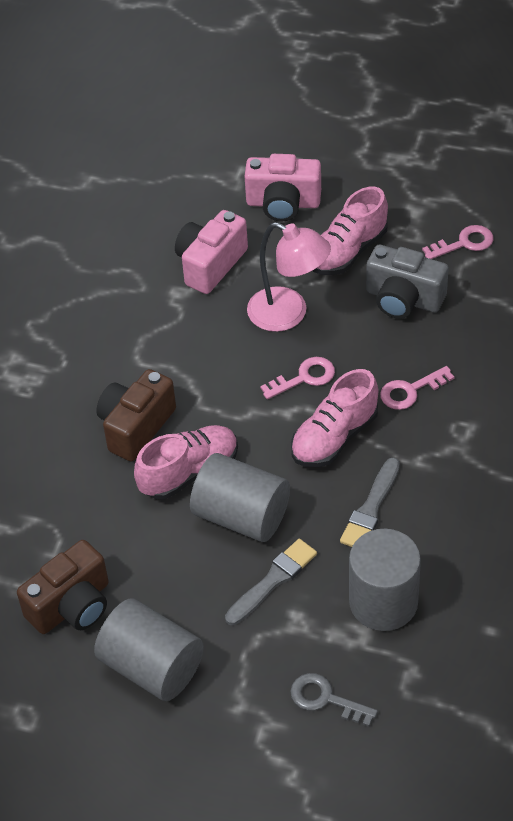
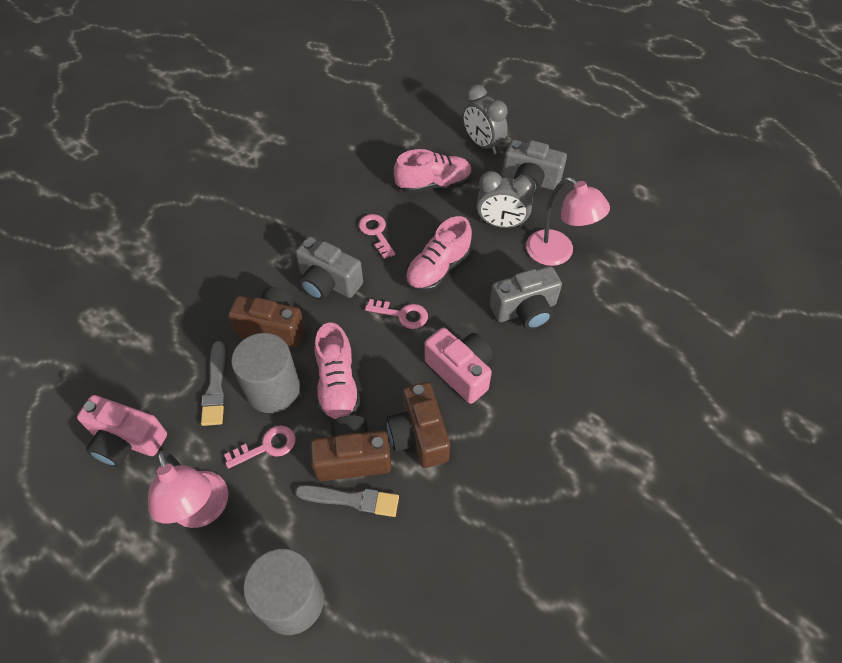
brown camera: [17,540,109,634] [96,369,176,462] = 2 -> [228,287,305,348] [310,415,391,481] [386,382,450,468] = 3
grey camera: [366,245,449,319] = 1 -> [296,237,363,300] [490,266,562,329] [503,140,567,194] = 3
grey clock: none = 0 -> [463,85,508,154] [477,171,535,228] = 2
grey cylinder: [94,598,204,701] [190,453,290,542] [349,529,421,631] = 3 -> [231,333,300,413] [243,549,324,635] = 2
grey key: [290,673,378,727] = 1 -> none = 0
pink lamp: [247,222,331,332] = 1 -> [148,450,228,528] [526,177,610,266] = 2

